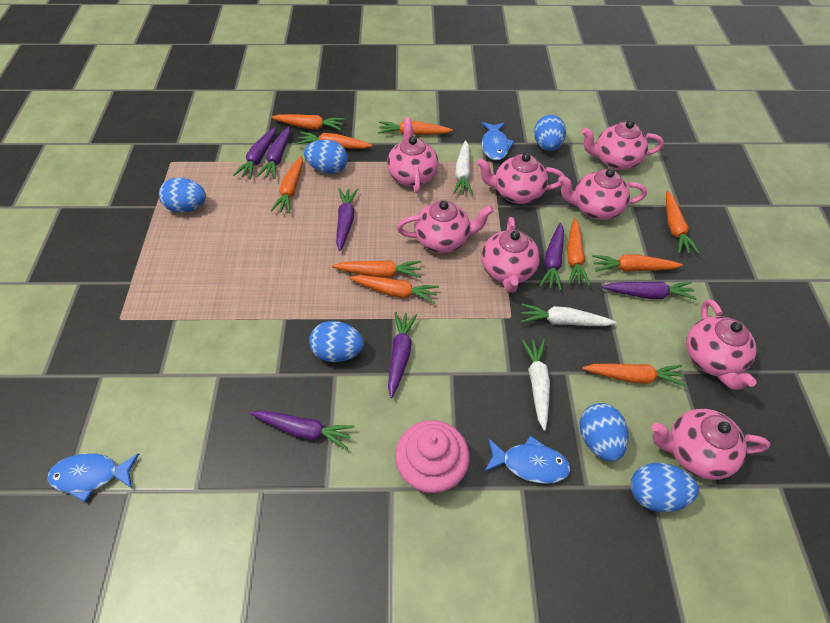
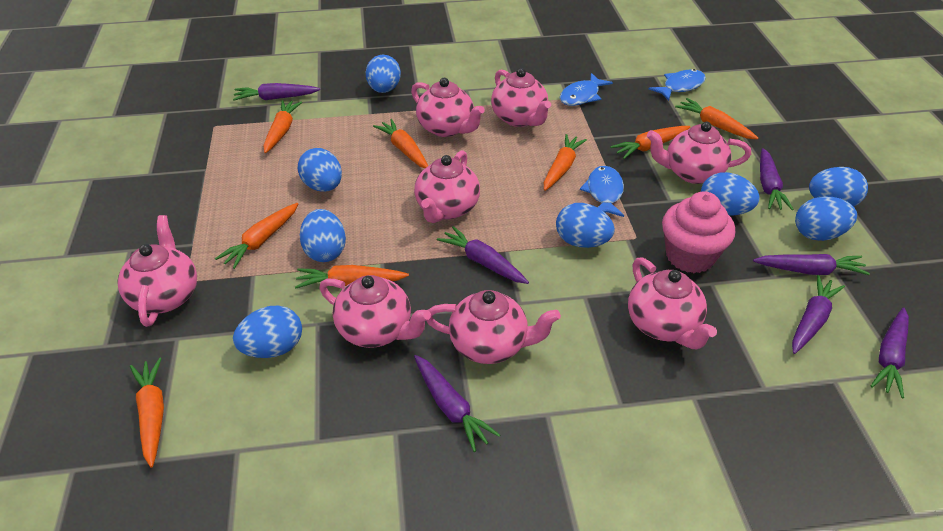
blue egg: [159,178,206,213] [304,140,348,174] [309,321,364,362] [534,115,566,151] [579,403,628,462] [631,463,699,512] = 6 -> [233,306,302,358] [298,148,342,192] [300,209,346,262] [366,55,401,93] [556,203,615,248] [701,172,760,216] [795,197,857,241] [809,167,868,206] = 8
orange carrot: [271,114,345,130] [271,156,303,214] [296,132,373,149] [332,260,422,278] [349,275,439,304] [378,121,453,135] [567,218,590,286] [582,364,686,387] [592,255,683,272] [666,191,700,254] = 10 -> [130,358,164,467] [215,203,298,269] [264,100,302,153] [295,265,409,289] [373,119,428,168] [544,134,587,191] [610,126,690,159] [675,98,758,139] = 8
white carrot: [453,140,473,195] [521,303,617,326] [521,339,550,431] = 3 -> none = 0

